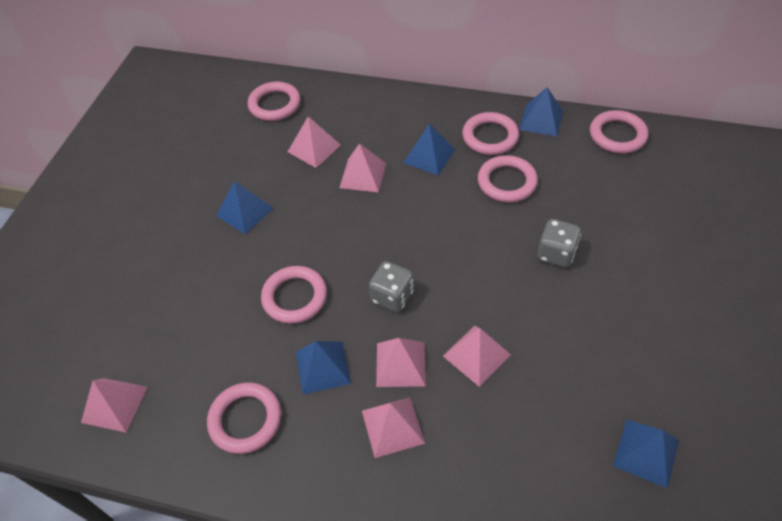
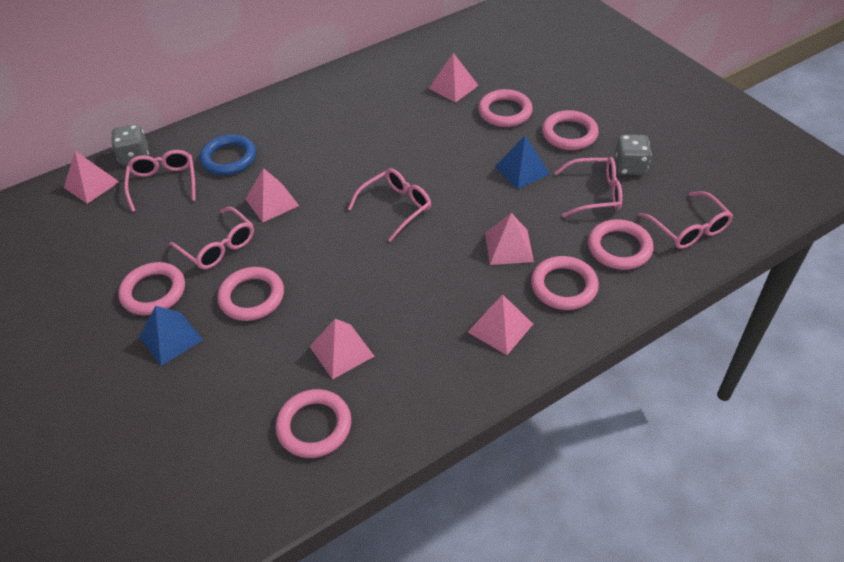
blue pyramid: [216,181,273,234] [296,341,351,394] [403,124,455,175] [519,87,563,137] [613,419,679,489] = 5 -> [139,306,203,366] [495,136,550,189] = 2
blue ring: none = 0 -> [200,134,256,175] = 1
pink glasses: none = 0 -> [124,150,196,212] [169,207,254,269] [348,168,431,242] [554,157,623,217] [639,191,733,249] = 5
pink ring: [207,382,281,454] [248,82,301,121] [261,266,327,324] [462,112,519,155] [478,155,538,202] [590,110,648,153] = 6 -> [118,262,185,315] [217,267,284,321] [275,389,351,458] [478,89,533,127] [531,256,599,310] [542,110,599,150] [588,219,654,270] = 7

